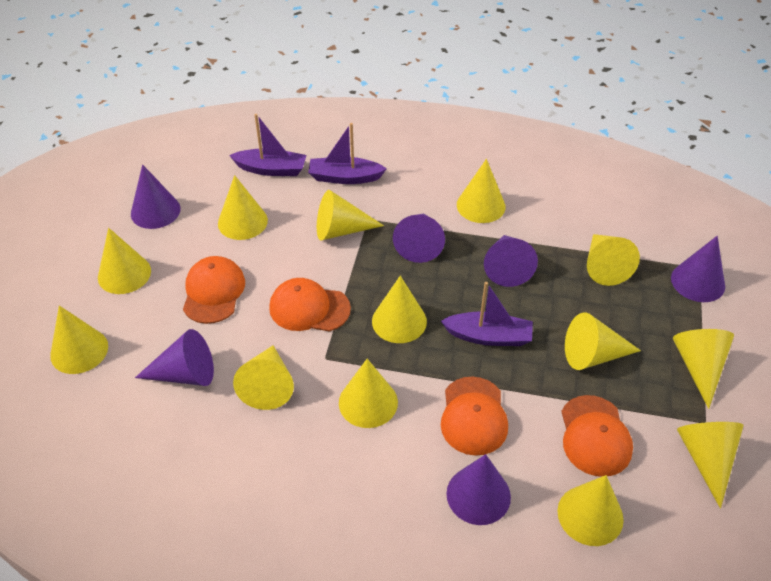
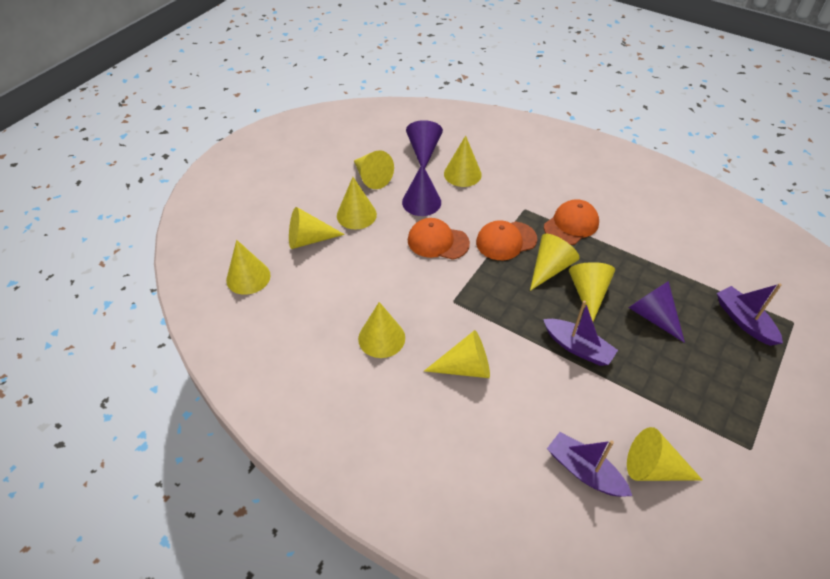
orange cap: [183,256,245,324] [269,278,351,332] [441,377,508,456] [561,395,633,477] = 4 -> [408,218,470,260] [476,220,537,260] [544,199,599,245] = 3
purple cone: [131,164,181,229] [135,329,214,386] [393,214,445,263] [446,454,511,525] [484,235,538,287] [671,236,725,302] = 6 -> [402,164,441,216] [406,120,443,168] [628,281,685,343] = 3
yellow cone: [50,306,108,374] [98,228,151,294] [218,175,268,240] [233,345,294,410] [317,190,384,240] [339,359,398,428] [372,276,427,343] [457,159,505,223] [557,475,624,546] [565,312,641,370] [587,234,640,286] [673,329,734,409] [677,422,744,509] = 13 -> [226,240,271,295] [289,207,345,249] [337,177,377,229] [354,150,394,189] [358,302,405,358] [424,330,490,378] [444,136,482,187] [530,234,580,291] [569,262,615,322] [627,427,702,481] = 10

